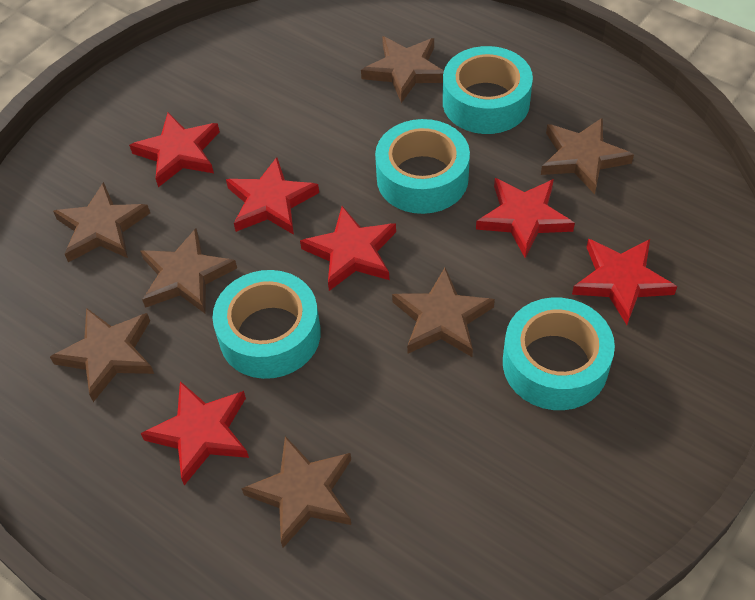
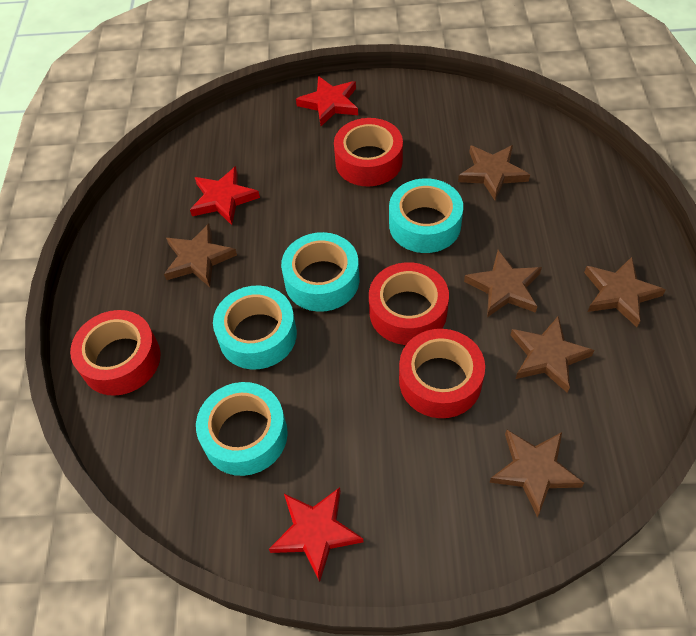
brown star: [50,308,154,402] [53,182,150,262] [140,228,237,313] [241,436,351,548] [361,36,444,103] [392,268,495,357] [541,118,634,194] = 7 -> [164,223,237,287] [458,145,530,200] [464,250,542,317] [489,429,584,517] [511,316,595,393] [584,257,666,327] = 6
red star: [129,112,220,187] [141,381,249,485] [226,157,319,235] [300,206,396,291] [476,178,575,258] [572,239,677,325] = 6 -> [190,166,260,225] [269,487,363,582] [296,76,358,126] = 3
red tape: none = 0 -> [70,310,160,396] [334,118,403,186] [369,262,449,345] [399,329,485,418] = 4

